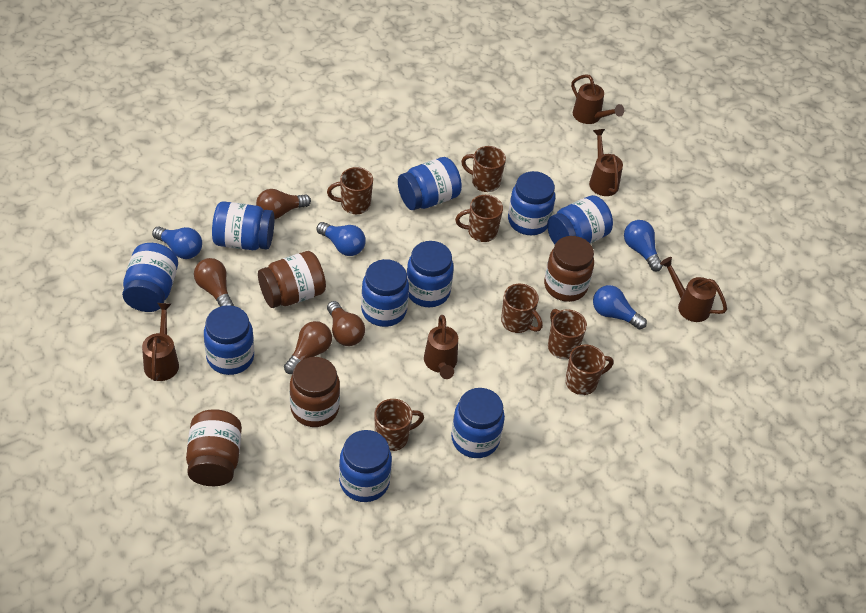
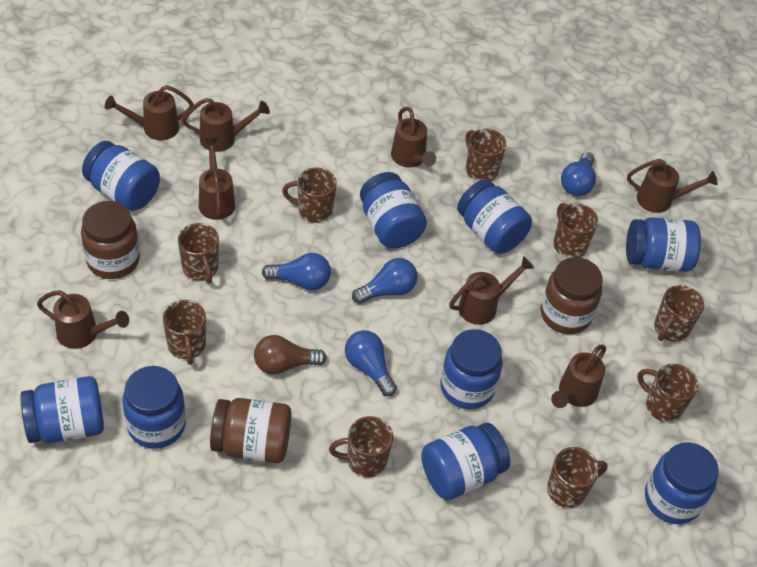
blue jar: [122,243,178,312] [204,305,254,375] [212,201,274,250] [339,430,392,502] [361,259,409,327] [398,157,462,210] [407,241,454,307] [451,388,505,458] [508,171,555,235] [547,195,613,245] = 10 -> [20,376,104,443] [82,141,160,211] [122,366,186,449] [360,172,427,248] [421,423,510,500] [440,329,503,409] [457,179,532,254] [626,217,701,272] [645,442,719,524] = 9
brown jar: [186,409,242,486] [258,251,326,308] [290,357,340,427] [544,236,594,302] = 4 -> [81,201,140,279] [210,398,291,463] [541,257,603,334] = 3
brown light bulb: [194,258,234,307] [256,189,311,219] [284,321,332,374] [327,301,365,346] = 4 -> [254,335,327,375] = 1
brown mug: [327,167,373,214] [375,399,424,451] [455,195,503,242] [461,146,506,192] [501,284,543,333] [548,309,587,359] [565,345,614,395] = 7 -> [163,300,206,365] [178,223,219,284] [282,167,337,223] [329,416,393,478] [465,129,506,181] [547,447,608,508] [553,203,598,258] [637,364,698,422] [654,285,704,342] = 9
brown watering can: [142,303,179,381] [424,315,458,379] [571,74,624,124] [589,129,623,196] [660,257,727,322] = 5 -> [37,290,129,349] [105,85,194,140] [182,98,270,152] [199,137,235,220] [391,107,436,168] [449,256,534,325] [551,344,606,408] [627,159,718,213] = 8

